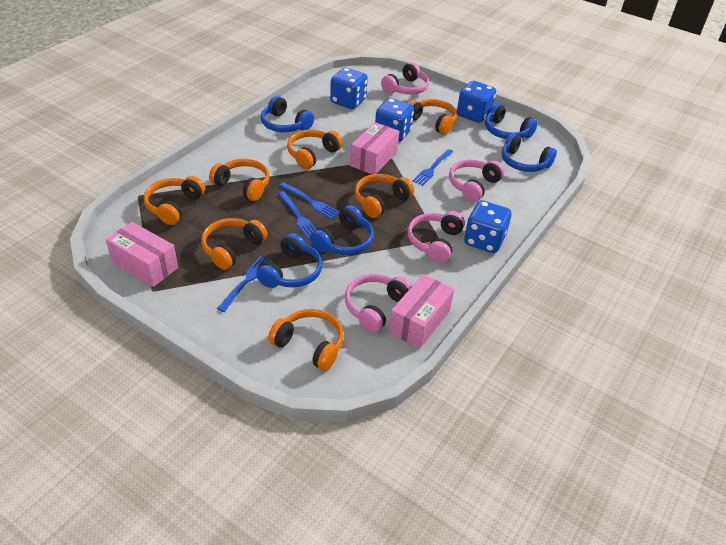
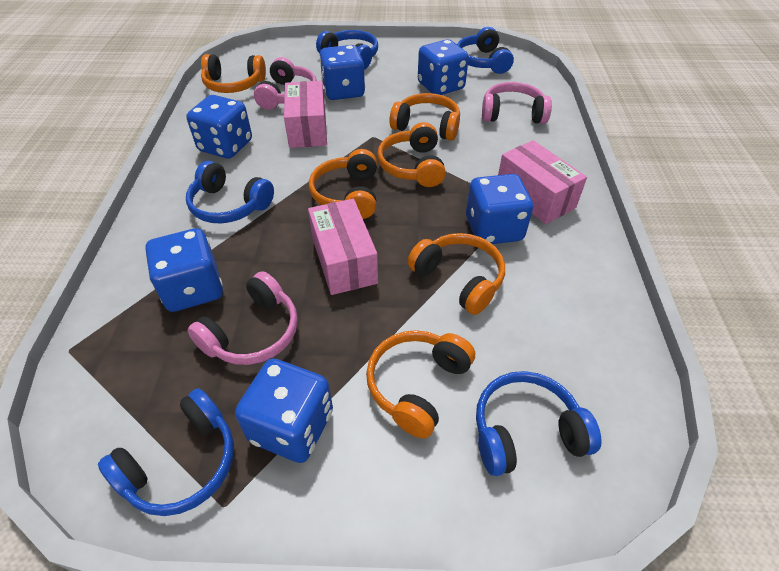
blue dice: [330,68,368,109] [375,98,414,142] [457,81,496,123] [464,200,512,253] = 4 -> [145,228,223,312] [186,95,252,159] [235,359,333,463] [319,45,365,100] [418,39,469,95] [466,174,533,244] = 6
blue fork: [217,256,272,312] [278,191,316,239] [279,182,339,219] [412,149,453,186] = 4 -> none = 0
orange headphones: [144,176,205,225] [201,218,268,270] [209,159,270,201] [268,309,344,371] [287,129,343,169] [355,174,414,218] [409,99,457,135] = 7 -> [201,54,266,93] [309,149,377,219] [366,330,475,439] [377,122,446,187] [389,93,460,141] [407,233,505,315] = 6
pink headphones: [345,274,412,333] [381,62,429,95] [407,211,465,263] [449,160,505,202] = 4 -> [187,271,298,365] [254,57,317,110] [482,82,552,124] = 3

